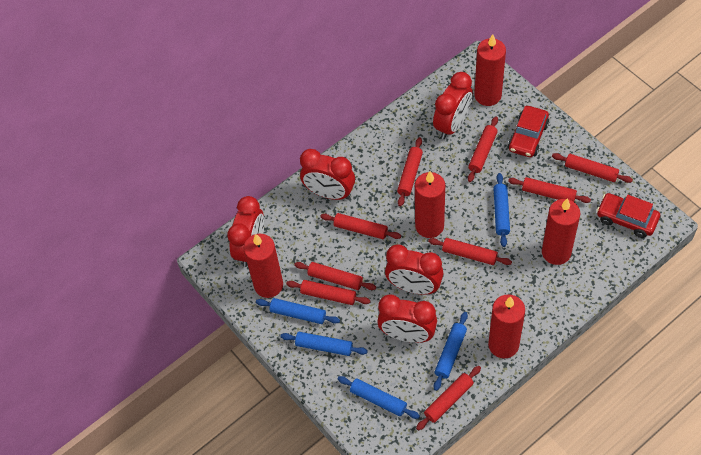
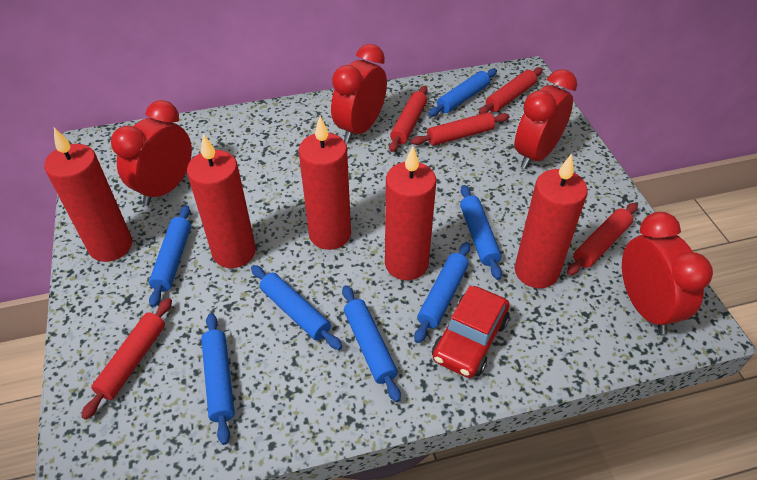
blue rolling pin: [256,298,340,324] [280,332,368,356] [338,376,420,419] [434,312,468,391] [493,173,510,247] = 5 -> [149,205,191,307] [201,313,235,445] [251,265,342,350] [342,285,401,402] [414,242,470,343] [428,69,497,116] [460,185,502,280] = 7
red car: [508,106,549,157] [597,193,660,238] = 2 -> [432,286,510,378] = 1
red clock: [227,196,264,267] [300,149,355,200] [377,294,437,343] [385,245,443,295] [433,72,473,139] = 5 -> [111,100,192,206] [331,44,387,143] [515,69,577,169] [622,212,713,334] = 4
red rolling pin: [286,280,371,305] [294,262,376,290] [320,213,401,239] [397,137,423,207] [416,366,481,431] [428,238,512,265] [468,117,498,182] [508,177,591,203] [552,153,633,183] = 9 -> [81,298,172,420] [389,86,428,152] [411,112,509,146] [479,67,543,114] [567,203,638,275] = 5

